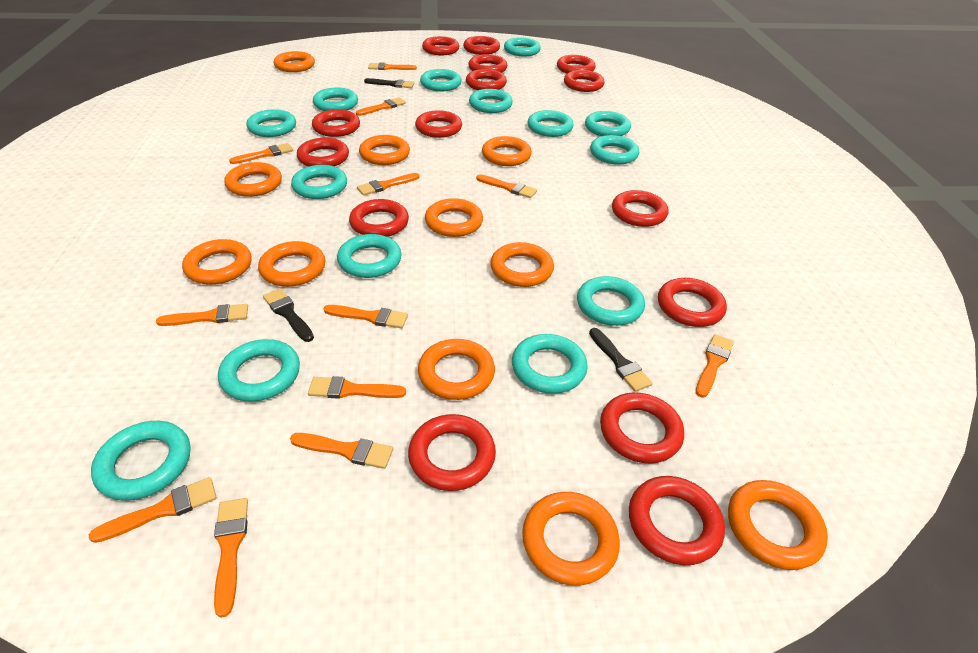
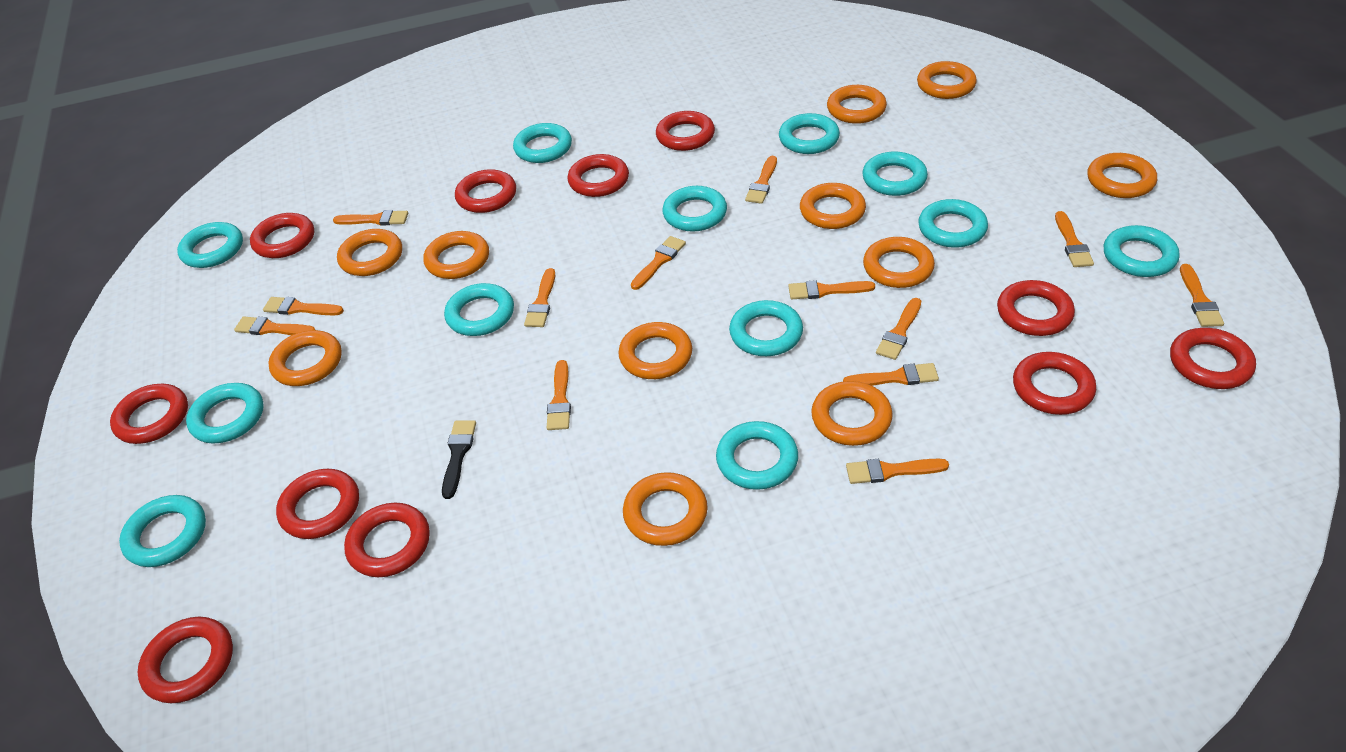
black brush: [263,288,314,342] [364,78,415,88] [589,328,653,392] = 3 -> [442,420,476,499] = 1
orange brush: [89,477,217,543] [156,304,248,326] [214,498,248,618] [229,143,293,164] [290,433,393,469] [308,376,406,399] [324,305,408,328] [356,97,406,116] [357,173,420,196] [368,62,417,70] [476,174,537,198] [696,334,734,398] = 12 -> [234,317,315,335] [263,297,344,315] [333,210,408,226] [524,268,555,327] [547,360,571,430] [631,236,686,290] [745,156,777,204] [788,280,875,299] [843,363,939,386] [846,459,949,484] [876,298,921,360] [1055,211,1094,267] [1180,264,1224,327] = 13
red ring: [297,138,349,167] [312,109,360,137] [349,199,409,237] [408,414,496,491] [415,110,462,138] [422,36,459,55] [463,36,500,55] [466,69,507,90] [468,54,508,73] [557,55,596,73] [564,70,604,92] [600,392,684,464] [612,190,669,227] [629,476,725,565] [658,278,727,327] = 15 -> [110,384,188,444] [138,617,233,703] [250,213,314,258] [276,469,359,539] [344,503,430,577] [455,169,516,213] [568,154,629,197] [656,111,715,151] [997,280,1075,336] [1013,352,1096,415] [1170,328,1256,389] = 11
turquoise ring: [91,421,190,501] [218,339,300,402] [246,109,296,137] [291,165,347,199] [313,87,358,111] [337,234,402,278] [420,69,462,91] [469,89,513,113] [504,37,541,56] [512,334,588,394] [527,110,574,137] [577,276,645,326] [585,111,631,136] [590,135,639,165] = 14 -> [119,495,206,567] [177,222,243,268] [186,383,264,444] [444,283,514,336] [513,123,572,163] [662,186,727,232] [716,421,798,490] [729,300,803,356] [779,113,840,154] [862,152,928,196] [918,199,988,248] [1104,225,1180,277] = 12

